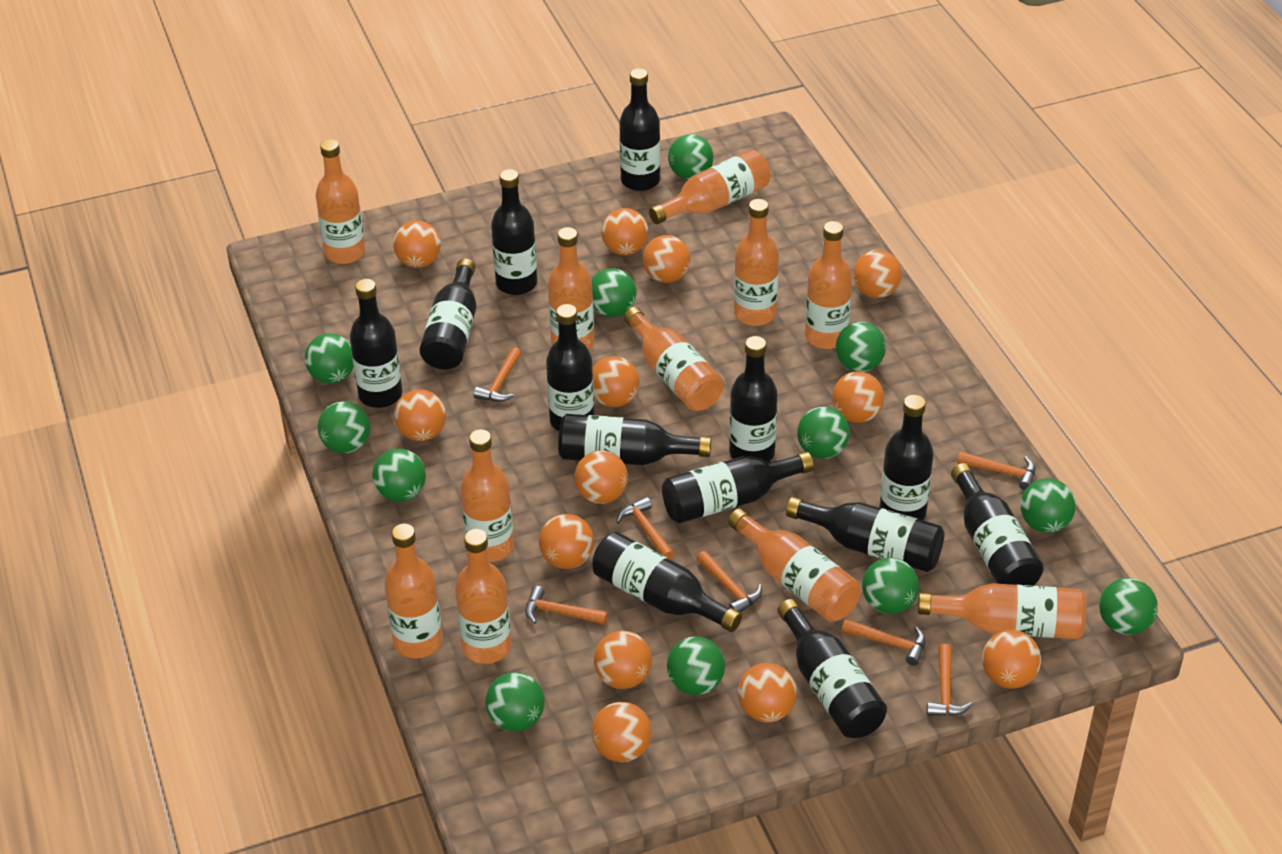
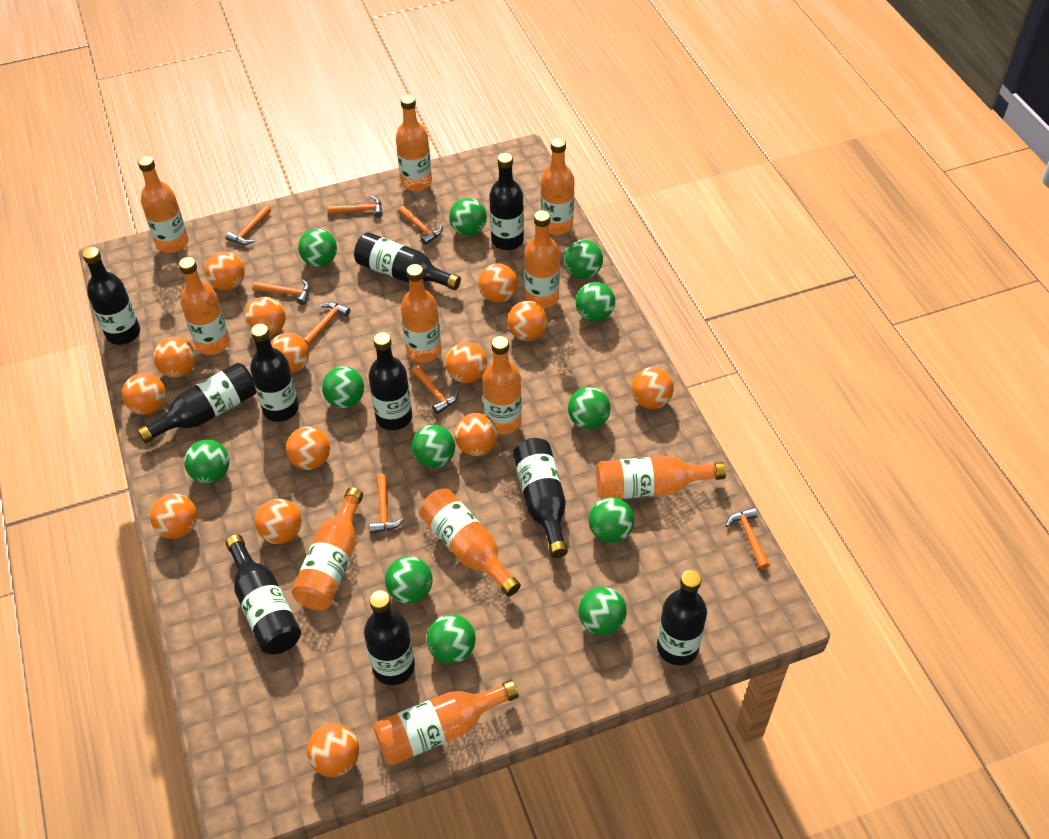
black bottle: [350,279,402,408] [420,259,476,370] [491,169,537,295] [546,304,594,431] [558,414,711,465] [592,532,742,632] [619,68,660,191] [662,452,814,523] [729,336,778,462] [777,599,887,738] [786,497,944,572] [879,395,934,520] [951,463,1044,586] = 13 -> [82,247,140,345] [137,363,256,444] [225,534,301,654] [250,324,299,422] [354,232,461,290] [364,590,415,685] [369,332,412,430] [489,153,524,250] [513,438,568,558] [657,570,707,665] = 10
orange ball: [393,220,441,268] [394,389,446,441] [539,514,594,569] [574,450,628,504] [592,356,639,407] [592,702,652,762] [594,630,652,689] [601,208,648,255] [642,235,690,283] [738,663,797,723] [832,371,884,423] [853,250,902,298] [982,630,1041,689] = 13 -> [122,373,166,415] [150,494,197,539] [153,337,196,378] [205,252,245,291] [245,297,286,336] [255,499,302,544] [271,333,309,374] [286,426,330,470] [307,724,359,777] [446,342,487,383] [455,413,498,456] [479,263,518,303] [507,301,548,341] [631,367,674,409] = 14
orange hammer: [473,347,521,402] [525,586,608,625] [616,497,675,559] [696,551,762,612] [842,619,926,666] [927,644,973,716] [957,451,1035,490] = 7 -> [226,205,271,245] [253,280,310,305] [304,302,350,346] [328,195,383,218] [370,474,404,533] [398,206,443,245] [411,365,458,414] [726,508,770,570] = 8

